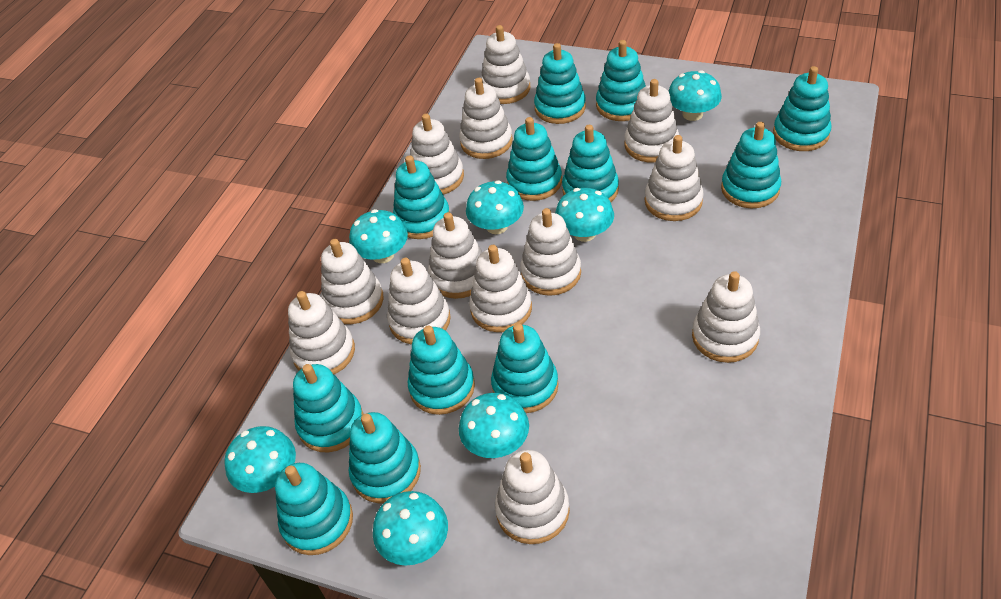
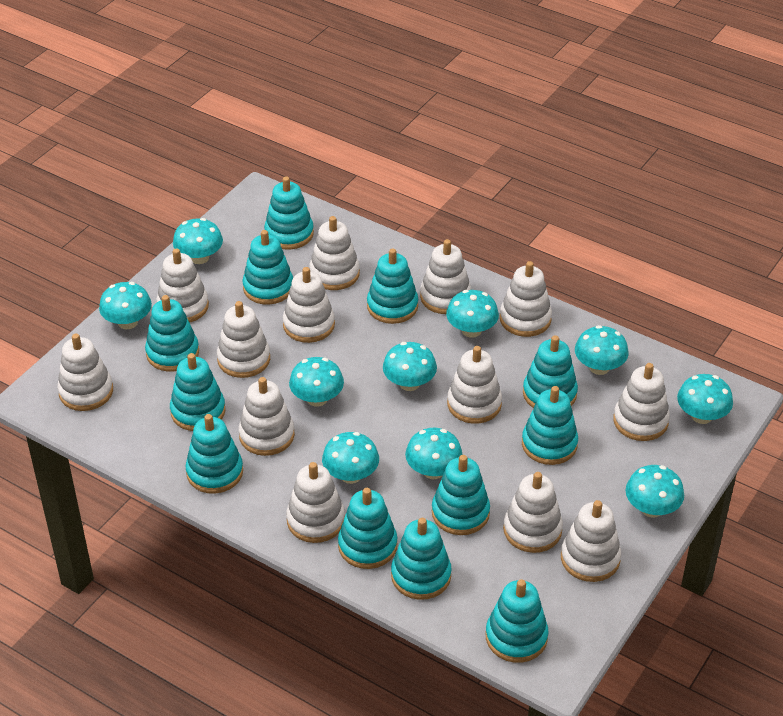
turquoise mushroom: [224,426,296,493] [349,209,408,263] [373,491,448,565] [459,393,529,458] [466,180,524,234] [555,188,614,242] [668,70,722,121] = 7 -> [99,282,152,329] [173,218,223,264] [289,357,344,407] [322,432,379,484] [383,342,437,391] [405,428,463,479] [446,290,499,338] [575,325,629,375] [626,465,684,518] [677,374,733,424] = 10

